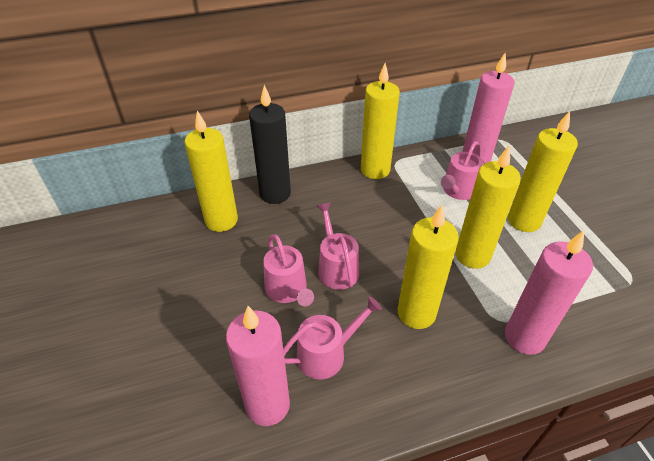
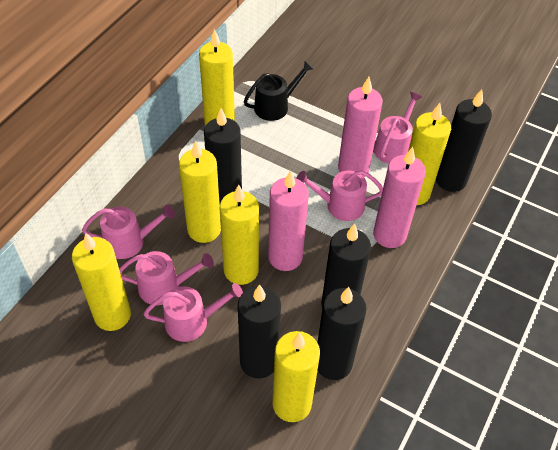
black candle: [249,85,291,204] = 1 -> [204,108,242,203] [238,285,281,378] [317,287,367,380] [321,223,371,309] [436,89,492,192] = 5
black watering can: none = 0 -> [244,61,314,121] = 1
pink watering can: [263,235,314,306] [283,296,382,379] [317,203,359,290] [441,141,484,200] = 4 -> [82,205,175,259] [119,251,214,305] [143,283,243,342] [296,170,383,221] [374,92,422,164] = 5
yellow candle: [185,110,238,232] [361,63,400,179] [398,205,459,329] [455,146,521,269] [508,111,578,232] = 5 -> [72,233,131,331] [179,140,221,243] [199,29,235,126] [220,184,259,285] [272,331,320,422] [408,103,451,205] = 6

